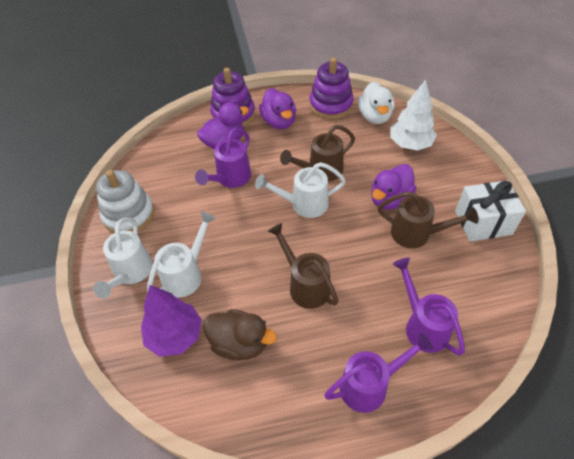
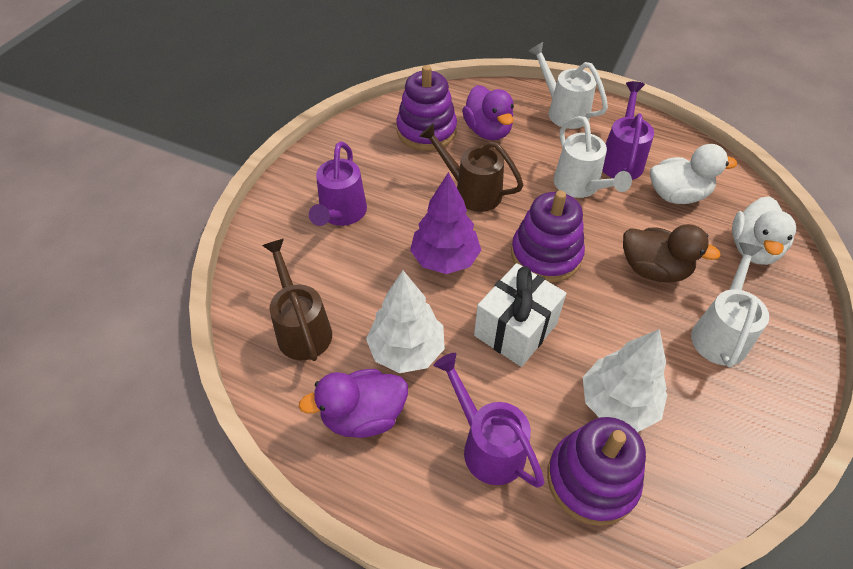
brown watering can: [268,223,339,309] [280,125,355,182] [378,191,478,248] = 3 -> [262,239,332,361] [419,123,523,212] = 2
purple duck: [197,102,249,149] [259,88,296,129] [371,164,417,210] = 3 -> [299,369,408,438] [462,85,514,140] = 2
purple stacking toy: [210,68,255,127] [309,58,354,119] = 2 -> [396,65,457,151] [511,190,585,283] [547,417,646,526] = 3
white duck: [358,82,394,124] = 1 -> [650,144,737,204] [732,196,796,265] = 2
white stacking toy: [96,170,154,233] = 1 -> none = 0
white tree: [390,80,437,151] = 1 -> [366,270,445,373] [583,329,667,432] = 2

